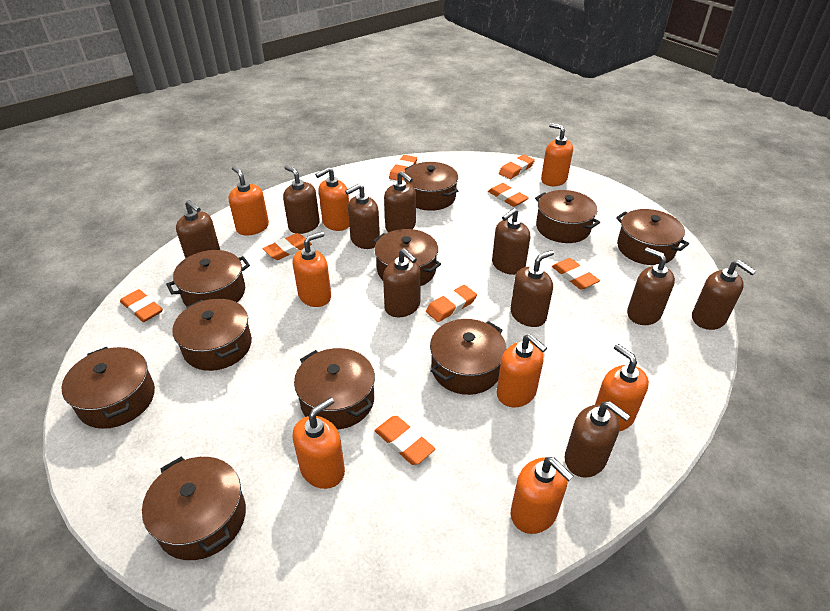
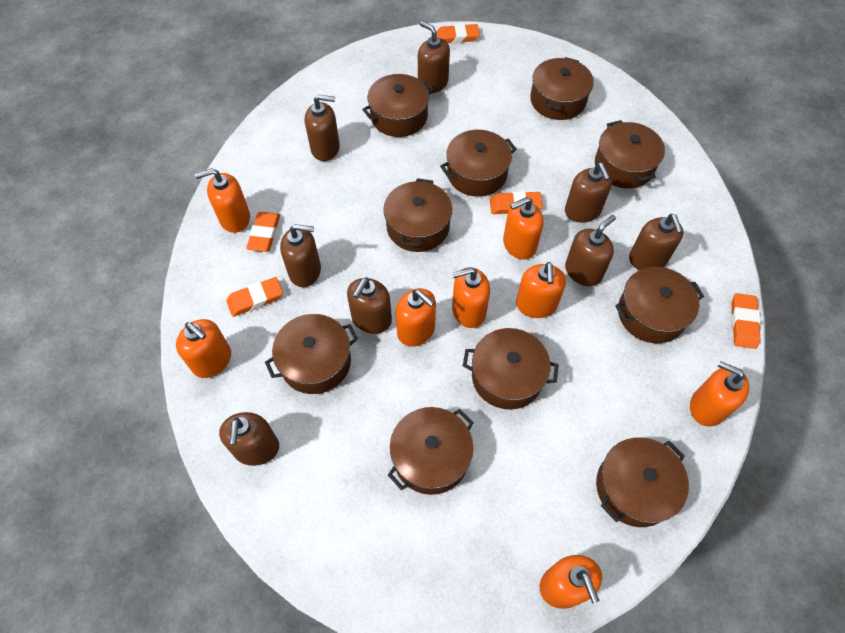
brown soap dispenser: [176,200,220,258] [283,165,320,234] [345,184,380,249] [383,248,421,317] [384,171,416,232] [492,208,530,275] [510,250,554,327] [565,401,630,478] [627,247,675,325] [692,260,756,330] = 10 -> [219,412,279,466] [280,224,321,287] [305,94,340,161] [347,277,392,334] [418,21,450,93] [565,163,612,223] [565,215,616,286] [629,214,683,270] = 8
orange eraser: [120,289,163,322] [262,233,312,260] [375,416,435,465] [389,155,417,181] [426,285,477,322] [488,183,529,207] [499,155,535,179] [552,258,600,290] = 8 -> [226,277,283,317] [246,212,280,252] [436,24,480,44] [490,191,543,214] [731,293,760,349] = 5

